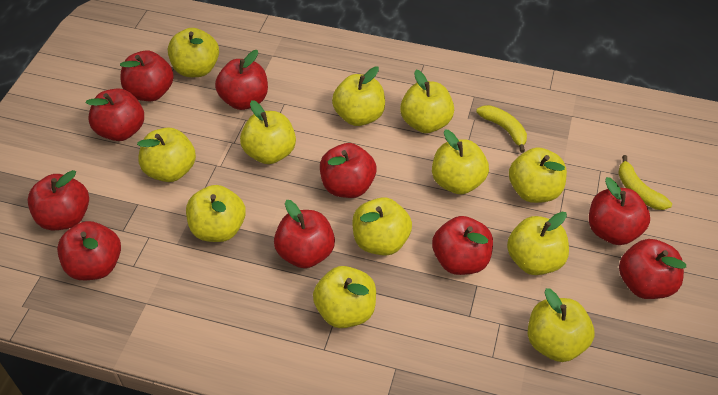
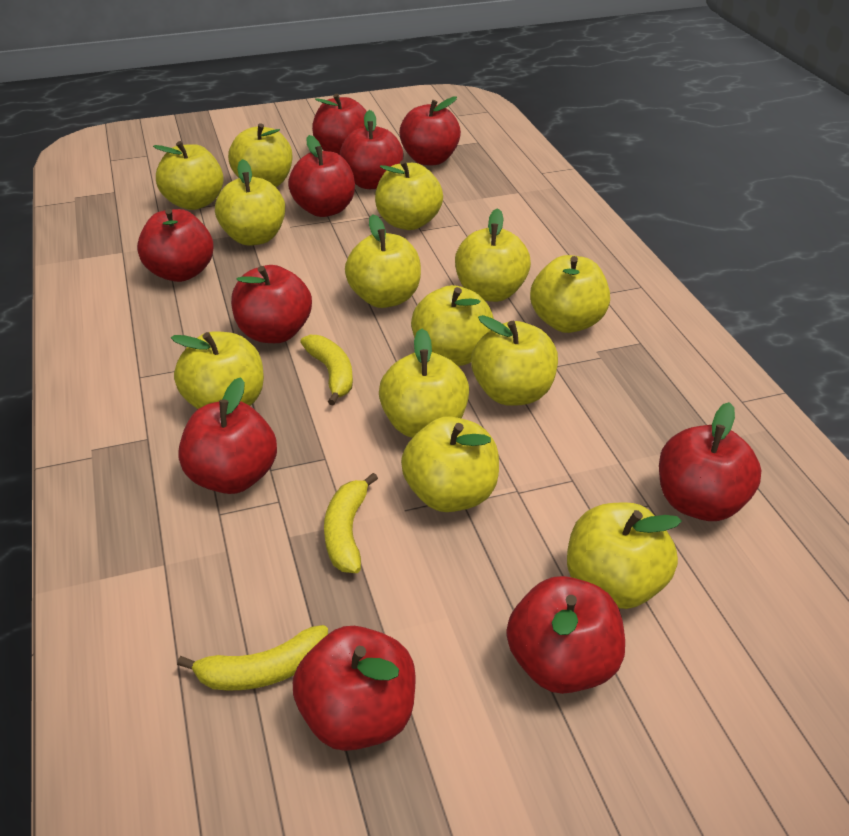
yellow apple: [137,128,196,182] [168,28,219,77] [186,185,246,242] [240,100,296,164] [313,266,376,328] [332,66,385,126] [352,197,412,256] [400,70,454,133] [432,130,489,194] [507,212,569,275] [509,147,567,203] [528,288,595,362] = 12 -> [153,141,224,210] [171,331,264,409] [215,159,285,246] [228,123,292,187] [345,214,421,308] [375,160,443,230] [379,328,469,438] [401,416,499,512] [411,285,494,366] [455,208,531,302] [471,315,558,406] [530,255,610,333] [567,502,682,609] = 13
yellow banana: [476,105,527,153] [618,155,672,210] = 2 -> [177,625,328,691] [300,335,353,406] [324,473,378,573] = 3

